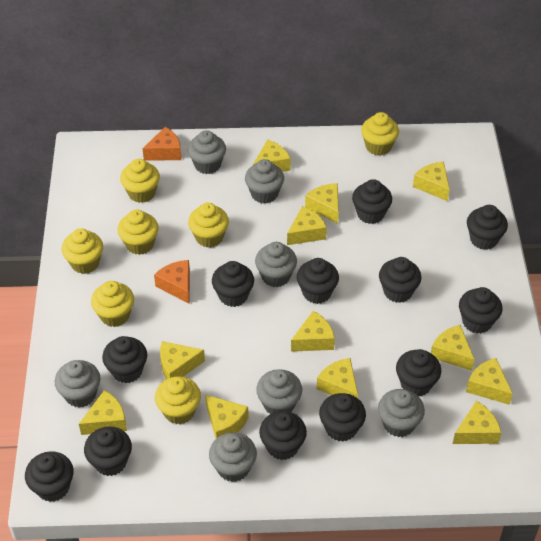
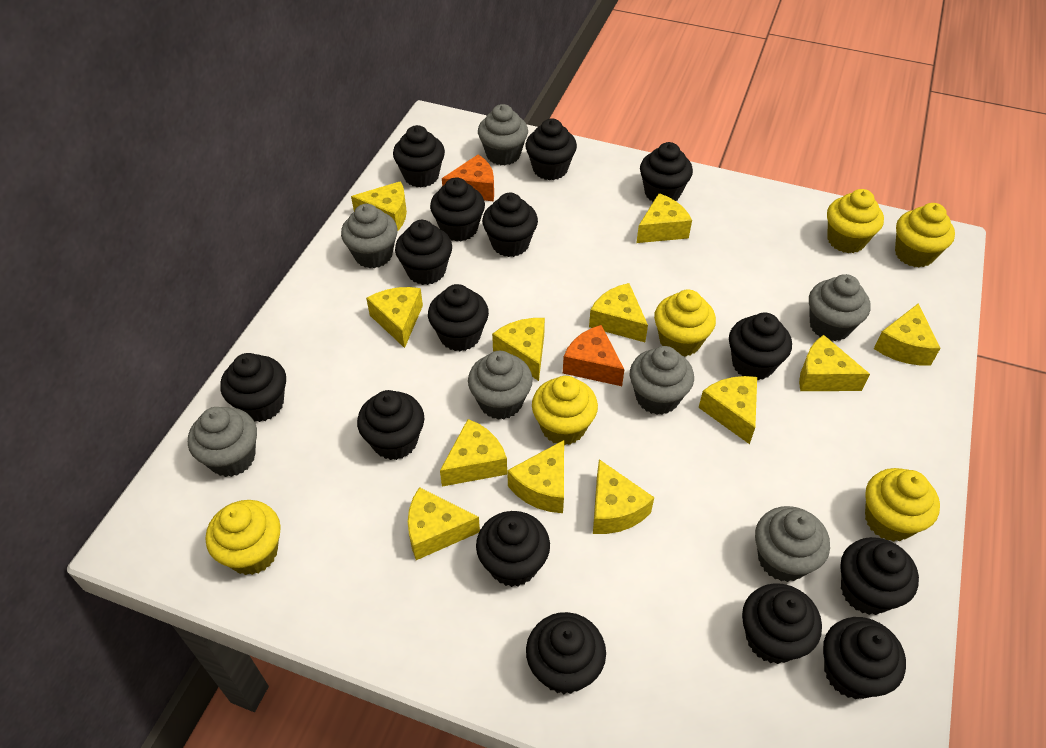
black cupcake: [25,451,74,502] [84,426,132,476] [102,336,147,383] [212,261,254,307] [259,411,307,460] [297,258,339,304] [319,393,366,442] [352,179,392,224] [379,257,421,303] [396,349,441,396] [459,287,502,334] [467,205,508,250] = 12 -> [220,353,286,422] [357,390,424,460] [393,125,445,188] [395,220,452,285] [428,284,489,351] [430,177,485,241] [476,511,550,587] [482,193,538,257] [525,118,577,180] [526,612,606,694] [640,142,693,202] [729,312,792,381] [742,583,822,664] [823,617,906,699] [840,537,919,615] = 15
yellow cupcake: [62,228,103,274] [91,281,134,327] [117,210,159,255] [120,159,160,203] [155,376,201,424] [188,203,229,248] [361,112,399,155] = 7 -> [206,500,281,575] [532,376,598,445] [654,290,716,357] [827,189,884,253] [865,468,940,542] [895,203,955,268] = 6

